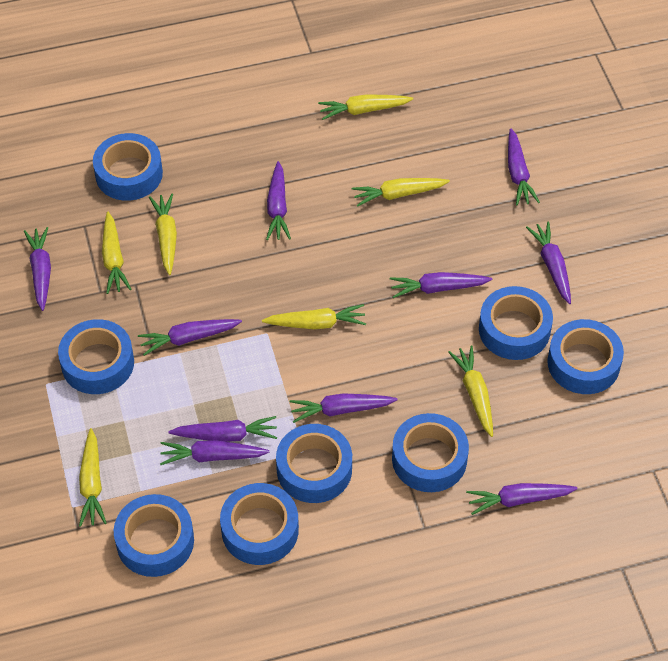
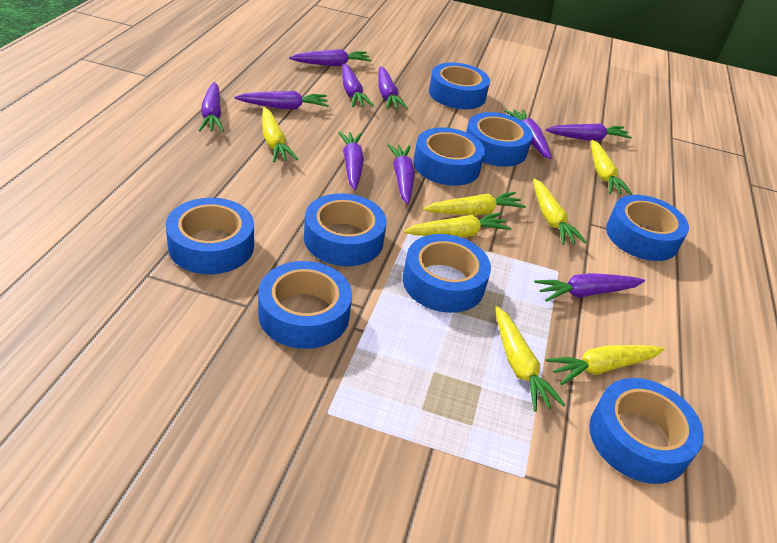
blue tape: [58,319,134,394] [93,133,163,201] [114,494,194,577] [220,483,299,565] [276,424,352,503] [392,413,469,492] [479,286,553,360] [547,319,624,394] = 8 -> [166,198,254,274] [258,261,352,349] [304,193,387,266] [403,234,491,313] [413,127,485,186] [429,62,490,109] [466,112,533,167] [589,378,704,484] [606,195,689,261] = 9

